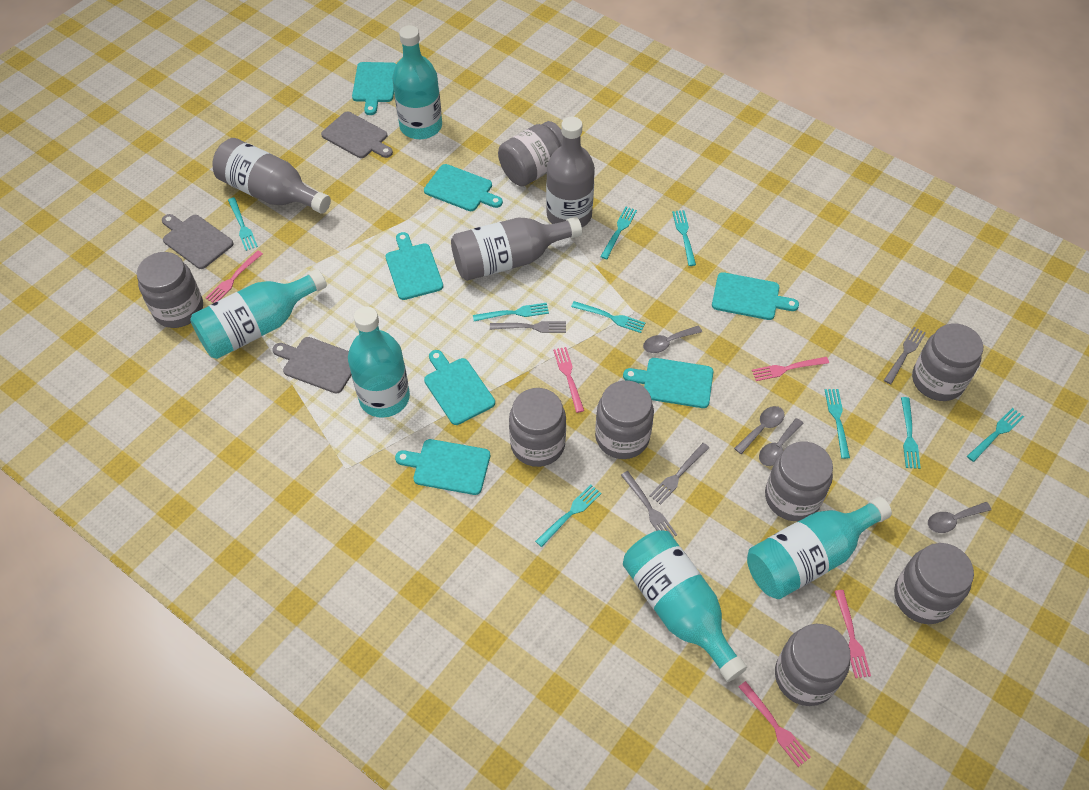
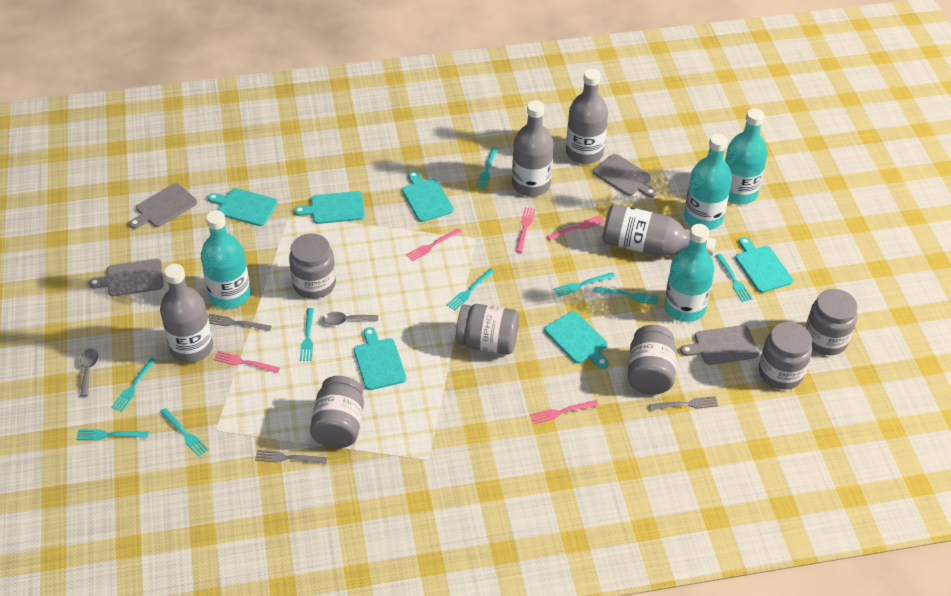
grey bottle: [212,138,331,213] [451,217,582,281] [546,117,595,227] = 3 -> [160,264,213,363] [512,100,554,196] [566,69,608,164] [602,204,717,256] = 4
grey cutting board: [162,214,233,269] [272,337,351,394] [321,112,393,158] = 3 -> [88,259,164,296] [129,183,197,229] [593,154,657,198] [680,325,758,365] = 4
grey fork: [490,321,566,333] [621,471,677,537] [649,443,709,505] [884,327,926,384] = 4 -> [208,314,272,331] [255,450,327,464] [649,396,718,411] = 3
grey jar: [137,252,203,328] [498,121,563,186] [509,388,566,467] [595,380,654,459] [765,442,833,521] [775,624,851,706] [894,543,974,624] [912,324,983,401] = 8 -> [289,233,336,299] [310,376,364,448] [456,304,519,355] [628,325,676,395] [759,322,812,389] [805,289,858,355] = 6
grey spoon: [643,326,702,353] [734,406,784,454] [759,418,804,466] [928,502,992,533] = 4 -> [80,349,98,397] [323,312,378,325] = 2
turquoise bottle: [190,269,327,359] [348,307,410,418] [392,26,442,139] [623,530,747,682] [747,497,892,599] = 5 -> [201,210,251,309] [664,224,714,322] [684,133,732,230] [725,108,768,204] = 4
turquoise cutting board: [352,62,396,115] [386,232,443,300] [395,439,490,495] [424,164,503,211] [424,350,495,425] [623,358,713,408] [712,272,799,320] = 7 -> [208,188,278,226] [294,191,365,224] [354,327,406,390] [402,171,454,222] [544,311,609,369] [735,237,793,293] = 6

